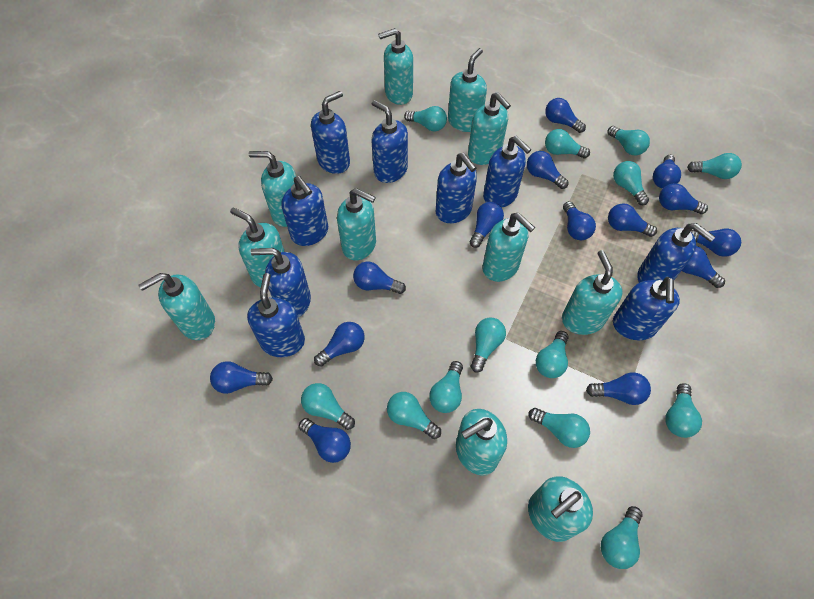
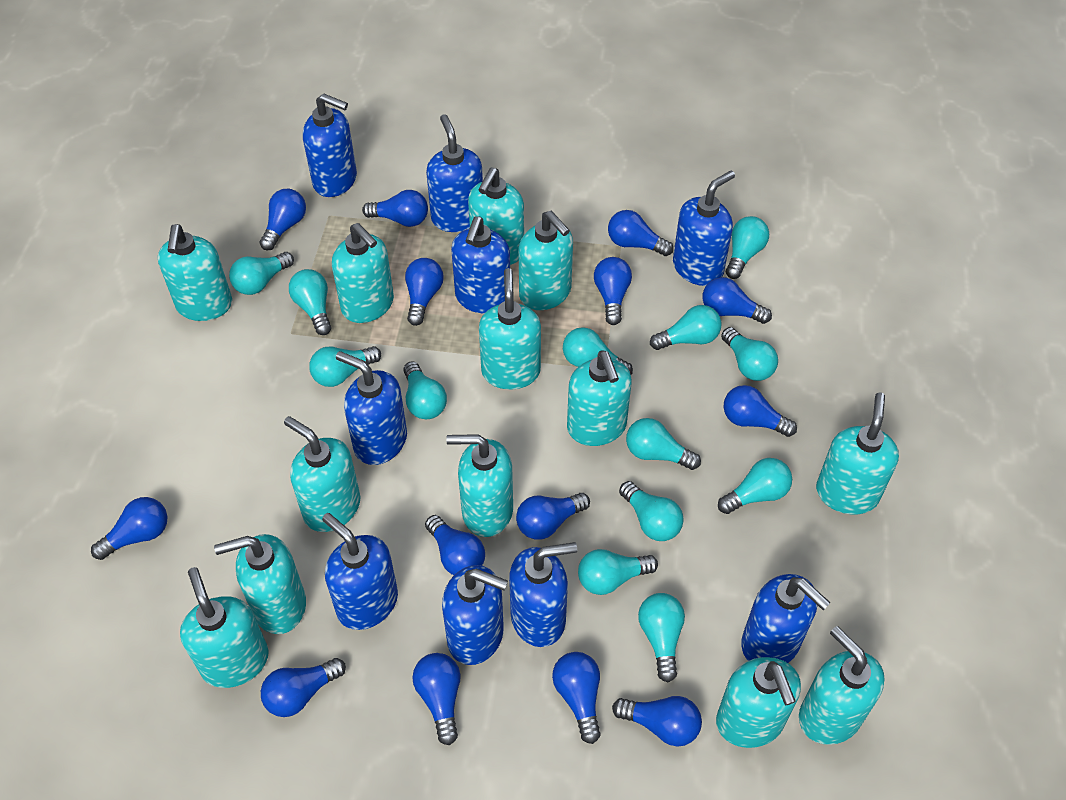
turquoise soap dispenser: [139,273,215,340] [230,208,285,287] [249,151,296,227] [337,188,376,260] [378,28,413,105] [448,48,487,132] [456,409,507,476] [468,92,511,165] [482,213,535,282] [528,476,593,542] [562,250,623,335] = 11 -> [158,224,232,321] [180,567,269,688] [214,534,306,634] [284,416,360,532] [332,223,394,323] [446,434,513,537] [468,168,524,265] [479,268,541,390] [519,211,573,310] [567,351,632,446] [716,657,801,748] [799,626,885,745] [816,393,899,514] = 13

